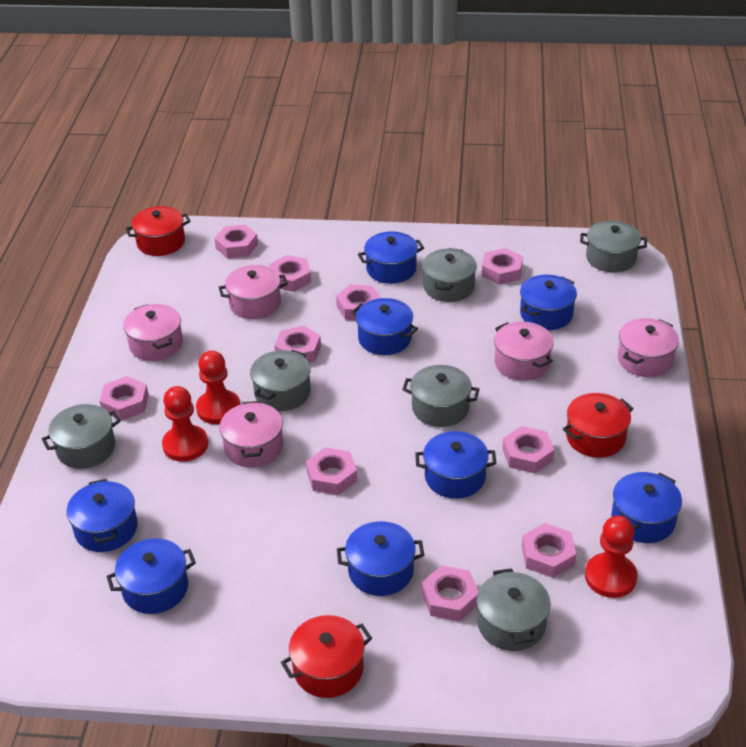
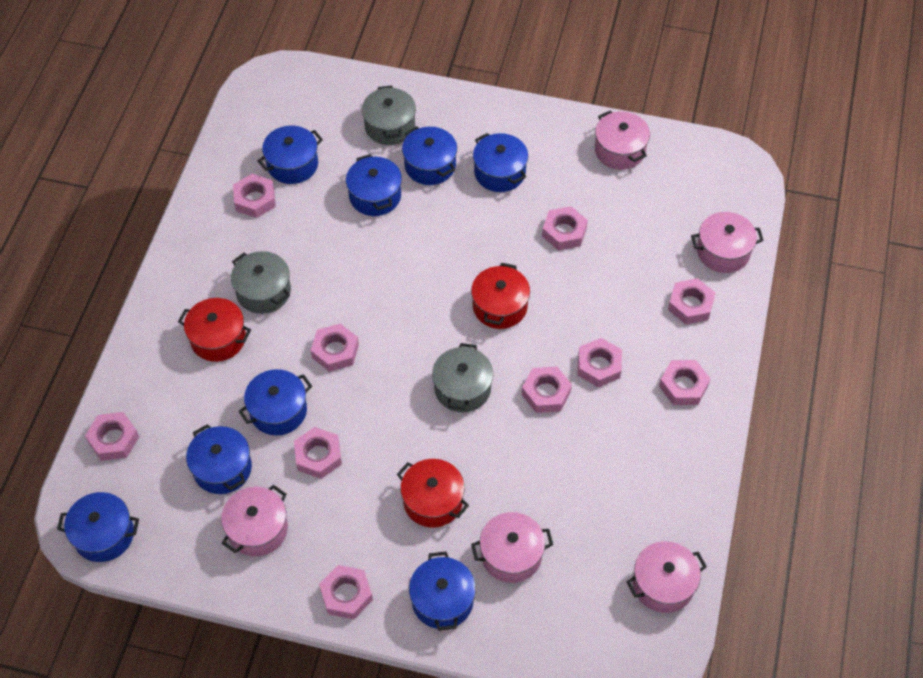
grey pot: [42,404,121,469] [250,350,311,411] [402,365,479,427] [422,248,477,302] [476,568,551,651] [580,221,647,273] = 6 -> [231,251,291,314] [362,85,416,145] [432,343,493,412] = 3
red pawn: [162,386,208,462] [196,350,240,424] [585,516,637,598] = 3 -> none = 0

